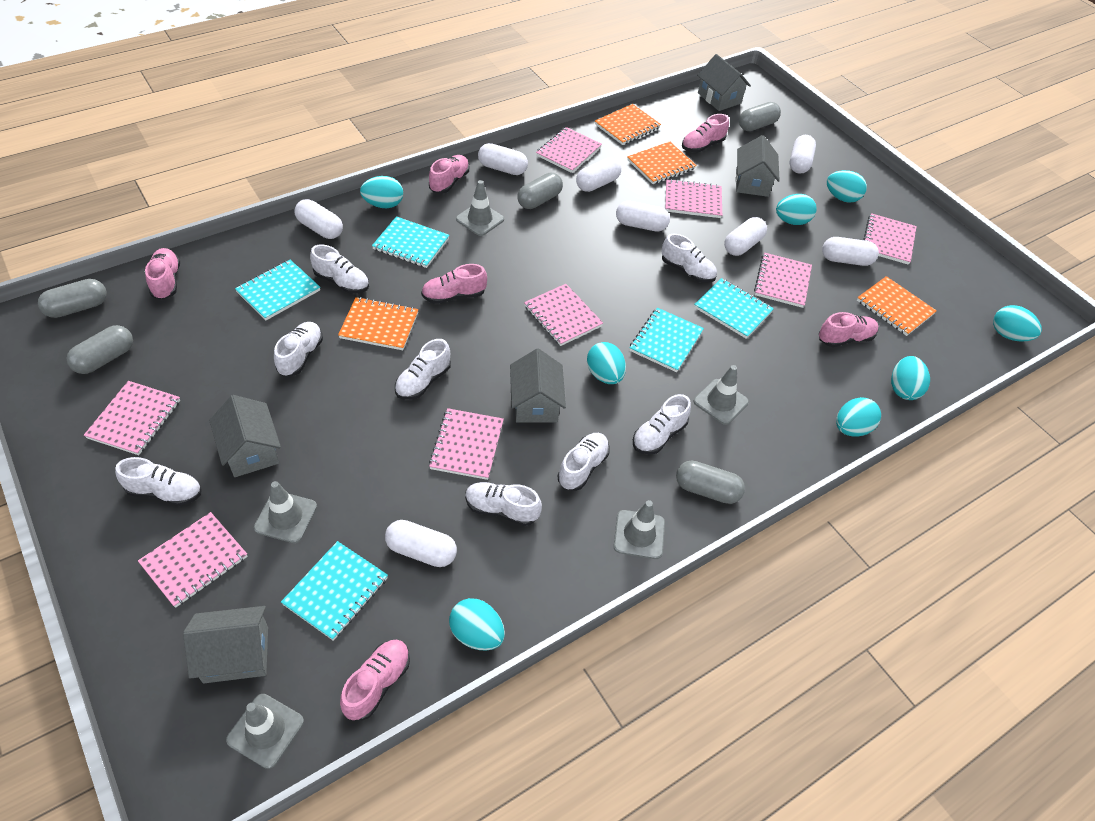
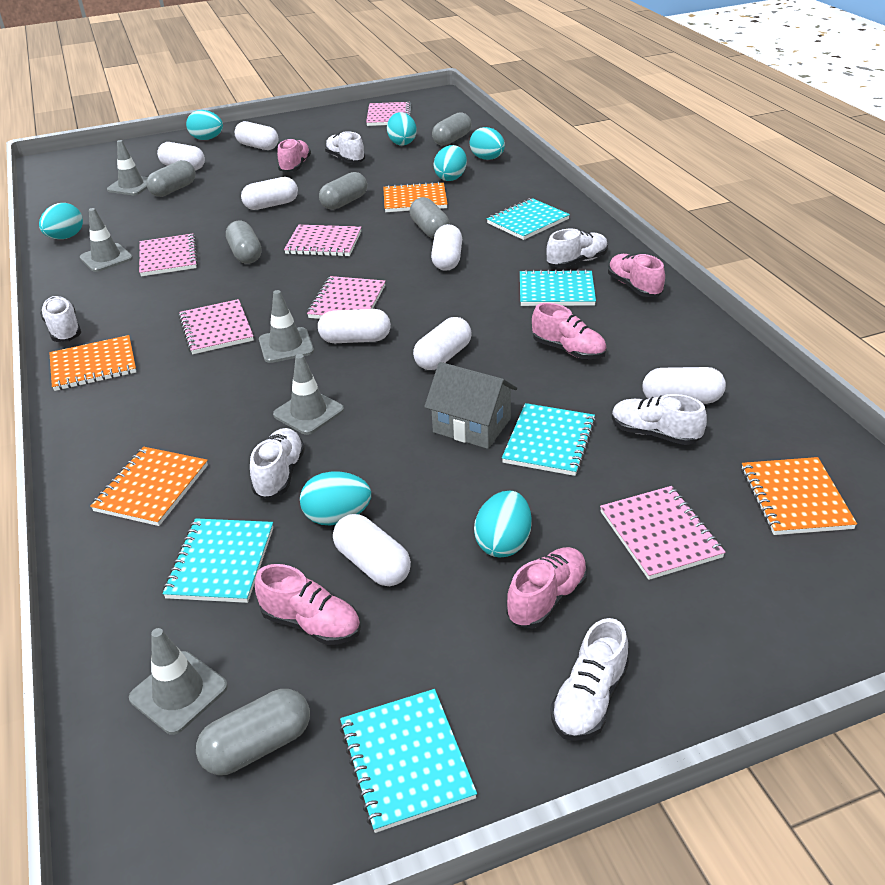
grey capsule: [38,279,107,318] [66,325,133,374] [517,173,563,209] [676,460,745,504] [739,102,781,131] = 5 -> [146,160,196,197] [196,689,310,775] [226,220,262,264] [319,172,367,210] [410,197,450,239] [432,112,472,146] = 6
grey house: [183,606,268,683] [209,395,281,477] [510,348,566,422] [697,54,751,111] [736,135,780,197] = 5 -> [424,362,517,449] = 1
pink notebook: [84,381,180,455] [138,512,248,608] [429,408,504,480] [524,284,603,346] [536,127,602,173] [665,179,722,218] [754,253,812,308] [863,213,917,265] = 8 -> [139,234,198,276] [178,299,254,354] [284,225,361,257] [307,276,385,319] [366,102,412,126] [600,486,726,580] = 6
pink shoe: [145,248,180,300] [340,639,410,720] [421,264,487,304] [429,155,469,193] [682,114,729,152] [819,312,878,347] = 6 -> [255,564,361,645] [277,138,311,172] [506,547,588,629] [532,303,607,360] [608,254,665,297] = 5
turquoise egg: [360,176,403,208] [449,598,505,650] [587,342,626,384] [776,194,816,225] [827,170,867,203] [836,397,881,437] [891,356,930,400] [993,305,1042,342] = 8 -> [39,203,83,239] [186,110,223,140] [300,471,371,525] [387,112,417,145] [433,145,467,181] [470,127,505,160] [474,491,532,558] = 7
white shoe: [115,457,202,506] [274,322,323,377] [310,245,369,294] [395,339,451,400] [465,482,542,526] [557,433,610,491] [633,394,691,455] [662,234,717,283] = 8 -> [40,296,81,342] [250,428,305,499] [325,131,365,163] [547,229,608,268] [551,618,629,741] [612,394,707,445] = 6

